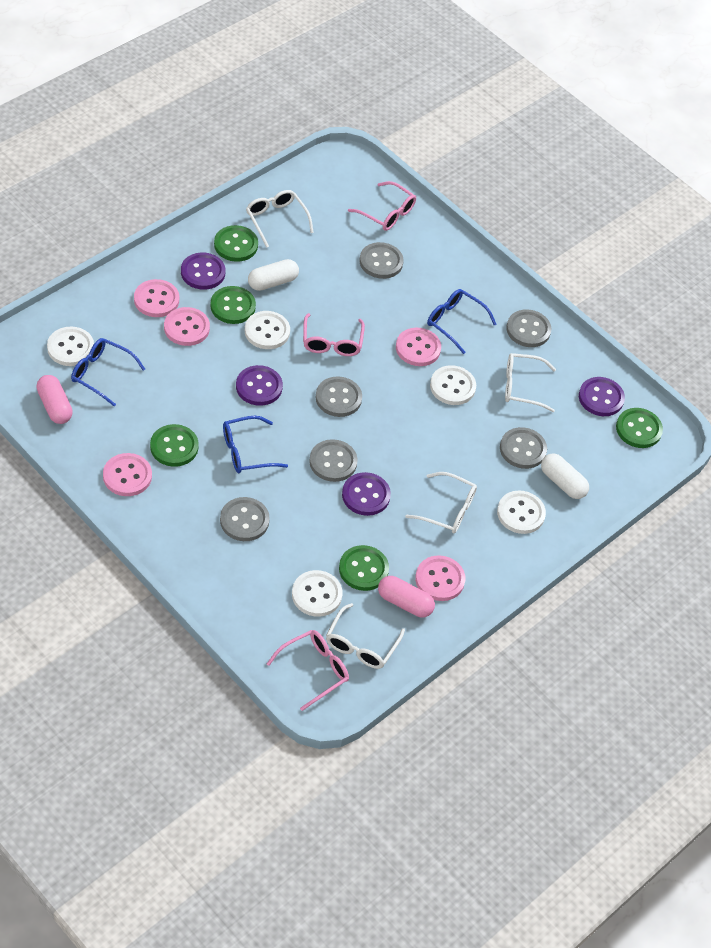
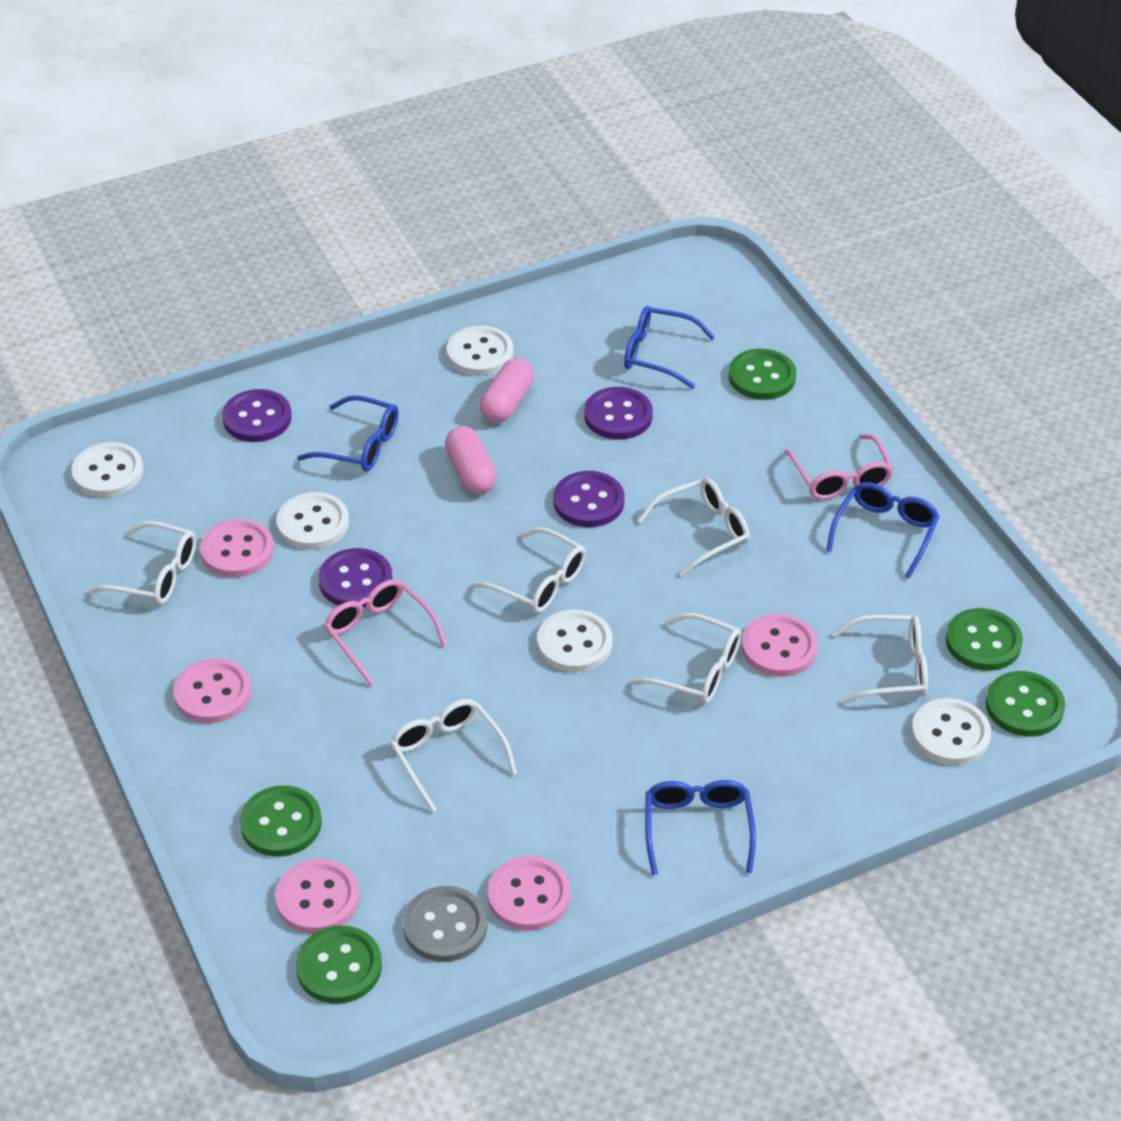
blue glasses: [71,338,145,406] [223,416,288,473] [427,289,497,354] = 3 -> [297,395,399,471] [624,306,715,389] [645,780,756,875] [826,482,940,579] = 4
grey button: [220,497,270,541] [309,439,358,482] [315,377,362,417] [360,242,404,279] [500,427,547,469] [506,309,551,347] = 6 -> [403,886,487,962] = 1
pink glasses: [267,630,349,711] [303,313,365,356] [348,181,416,231] = 3 -> [324,579,447,686] [784,434,894,500] = 2
white capsule: [248,259,299,291] [541,453,589,499] = 2 -> none = 0
white glasses: [246,190,314,248] [326,603,405,669] [405,472,477,534] [505,353,556,412] = 4 -> [88,521,196,604] [390,699,517,812] [471,527,586,613] [629,613,741,704] [637,478,750,576] [832,615,928,703] = 6

